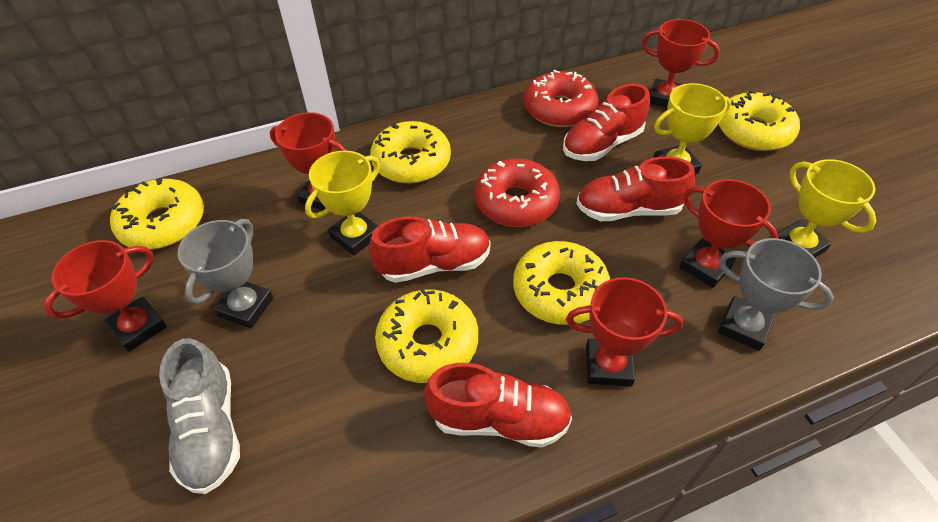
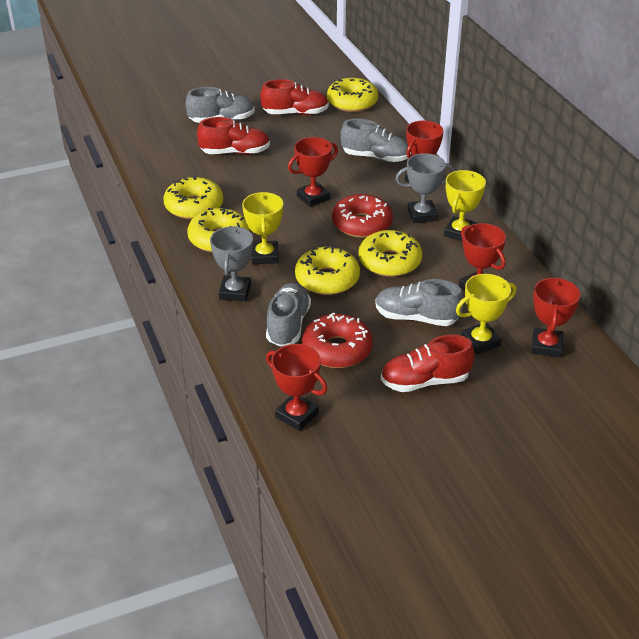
grey shoe: [159,338,240,494] = 1 -> [186,87,255,123] [266,283,311,347] [341,118,411,162] [375,279,464,326] = 4
red shoe: [369,216,491,283] [424,363,572,448] [563,84,650,161] [576,157,695,221] = 4 -> [197,117,270,155] [260,79,329,115] [381,335,474,392] = 3

